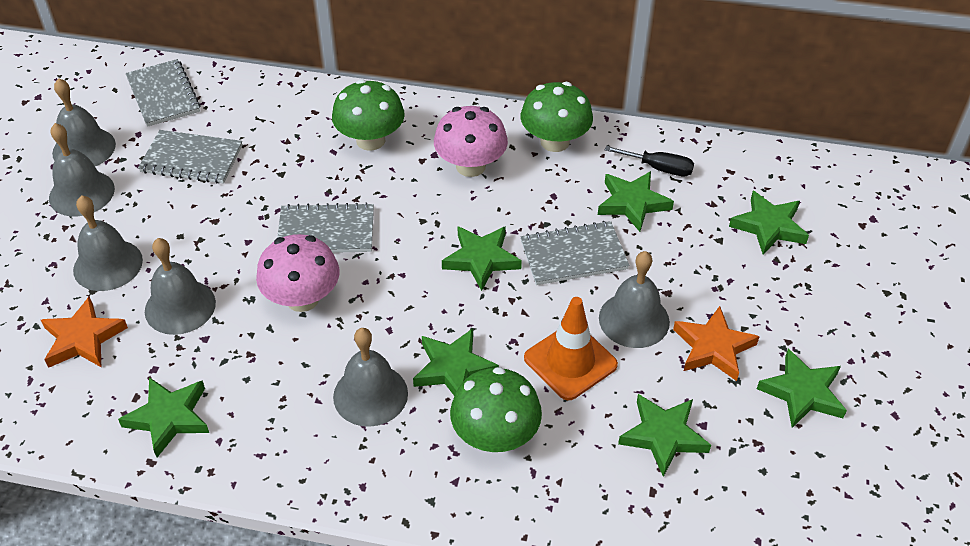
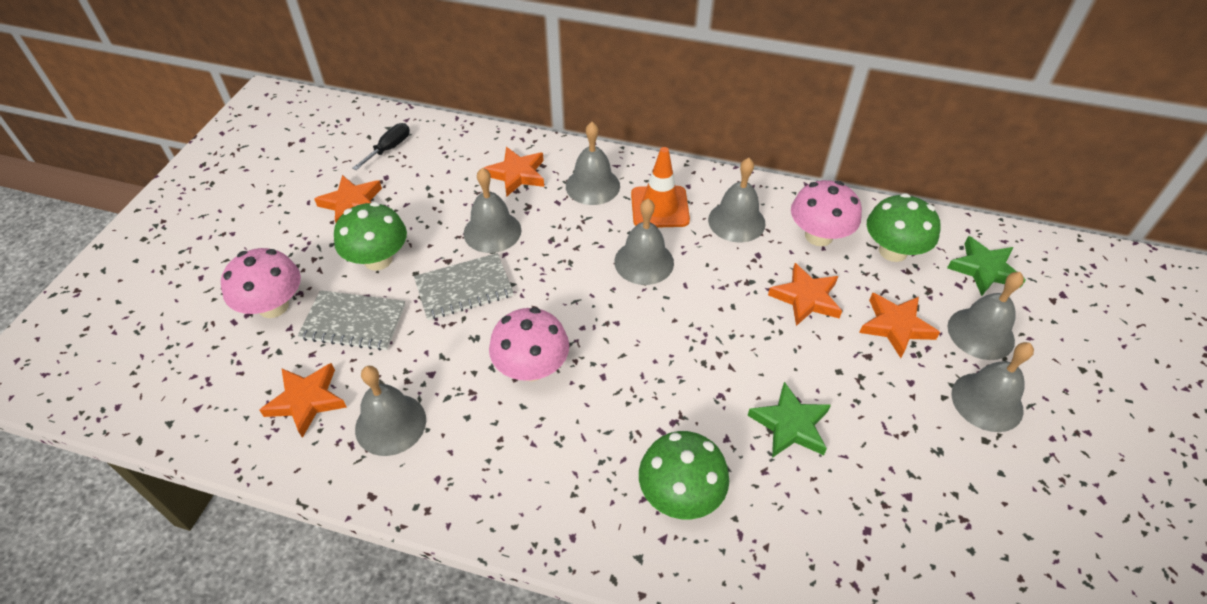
green star: [118,377,209,457] [413,328,499,396] [442,226,522,291] [598,171,674,232] [618,394,711,477] [729,191,809,255] [757,349,847,428] = 7 -> [748,382,831,458] [947,236,1026,296] = 2
grey bell: [49,123,115,216] [52,78,116,166] [73,195,143,291] [145,238,216,335] [333,328,408,427] [599,251,670,348] = 6 -> [355,366,426,456] [464,168,521,253] [566,122,620,205] [614,199,674,285] [708,158,766,242] [948,272,1024,360] [951,342,1034,432] = 7
grey notebook: [126,59,201,127] [138,130,242,184] [277,202,374,253] [521,221,629,285] = 4 -> [298,290,405,351] [414,253,513,320] = 2
orange star: [41,296,128,368] [673,306,760,381] = 2 -> [259,363,347,438] [314,175,382,223] [484,147,544,196] [768,263,842,326] [859,292,940,358] = 5
pink mushroom: [256,234,339,312] [434,106,508,177] = 2 -> [221,248,301,318] [489,307,569,381] [791,180,862,246] = 3

